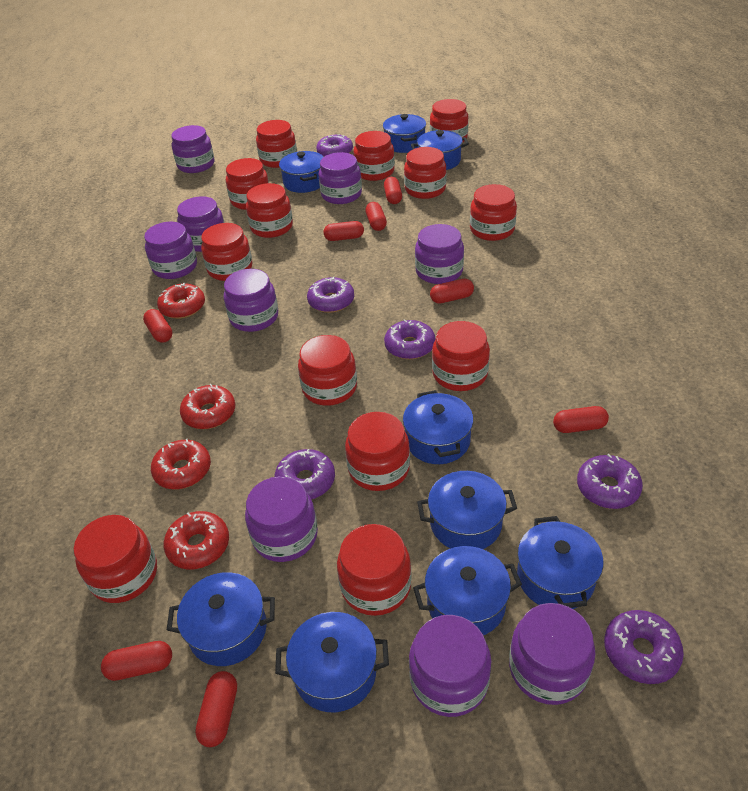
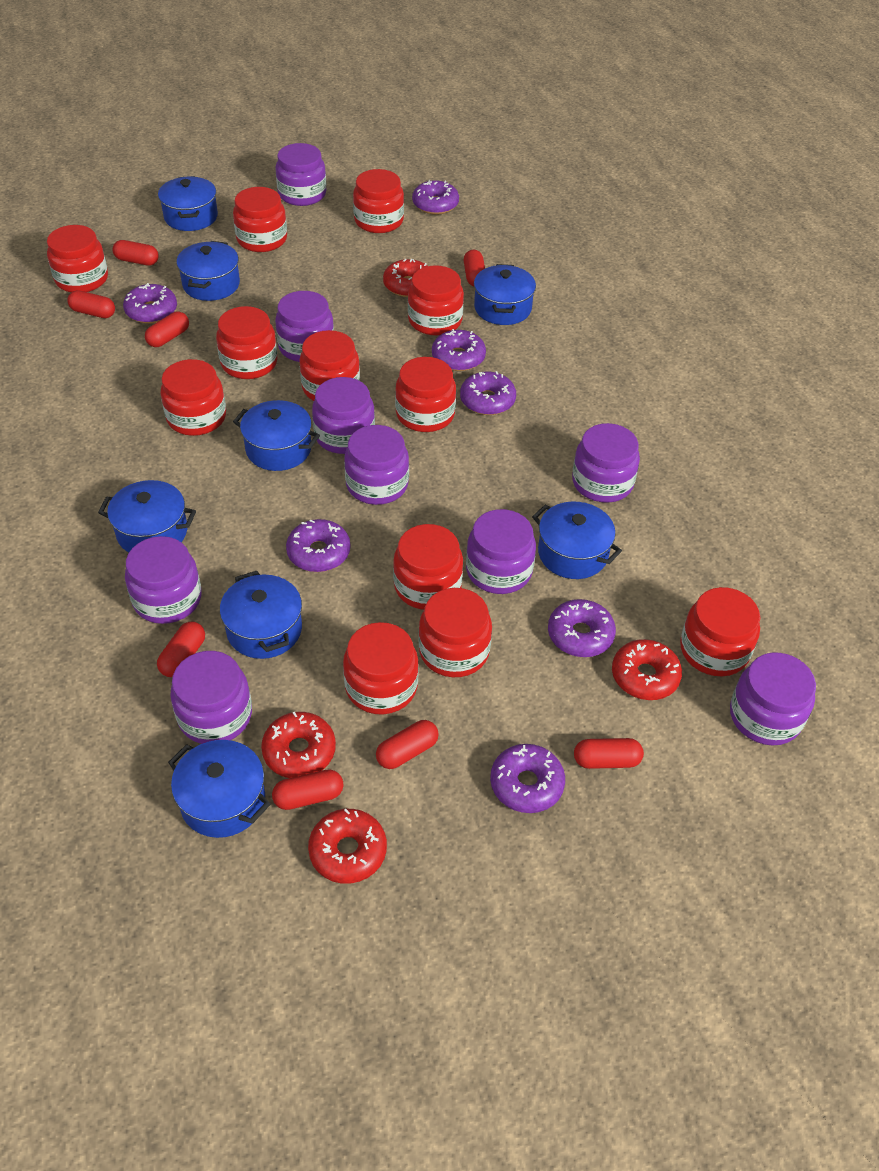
blue pot: [167,572,275,666] [275,612,389,712] [279,151,323,193] [383,114,426,153] [403,390,474,464] [411,130,469,170] [413,546,522,635] [417,471,517,549] [517,516,603,609] = 9 -> [98,480,196,553] [158,176,218,231] [168,740,270,838] [176,241,240,301] [220,571,302,659] [233,400,320,471] [474,264,536,325] [532,502,622,579] = 8
purple donut: [275,449,335,500] [307,276,354,313] [316,134,353,157] [384,319,436,359] [577,454,643,509] [604,610,684,684] = 6 -> [123,283,177,324] [286,519,350,572] [412,180,459,215] [432,329,486,371] [460,371,516,415] [490,744,565,813] [548,599,616,657] = 7
red jar: [74,515,157,603] [201,223,252,281] [226,158,269,210] [246,183,293,238] [256,120,297,168] [298,335,357,406] [337,524,412,616] [345,412,410,491] [353,131,395,181] [404,147,447,199] [430,99,468,143] [432,321,490,391] [470,184,517,241] = 13 -> [47,225,108,292] [160,359,226,436] [216,306,277,379] [233,187,287,252] [299,330,360,401] [343,622,419,714] [353,169,404,233] [393,524,463,610] [395,357,456,432] [408,265,464,336] [418,588,492,677] [680,587,760,676] = 12

